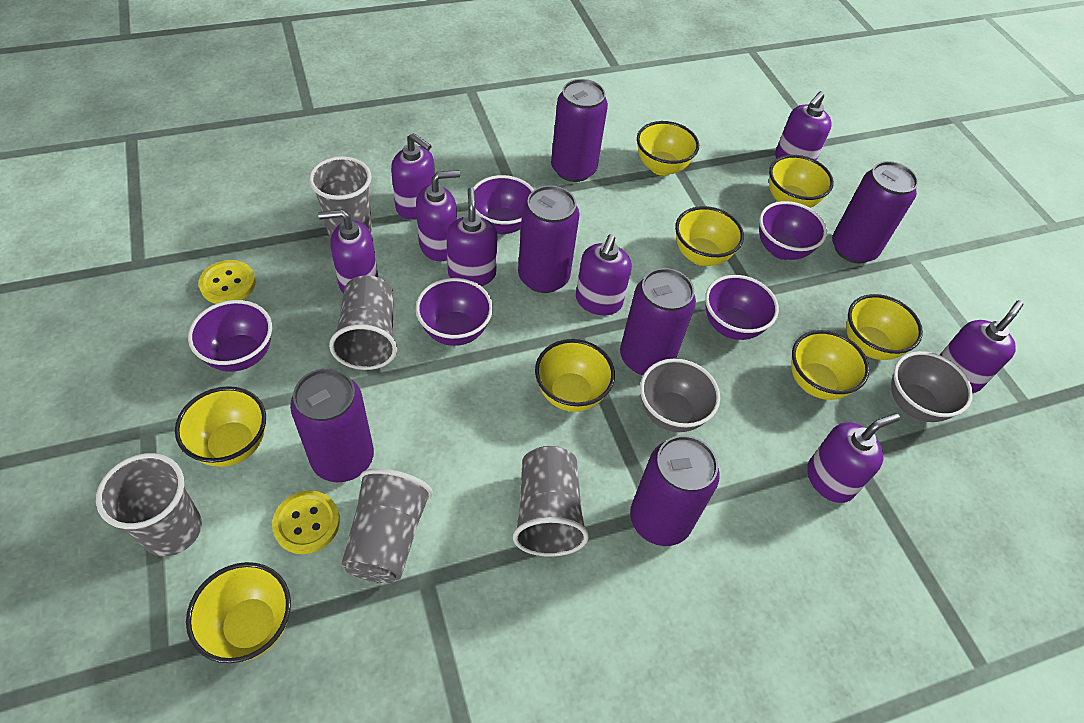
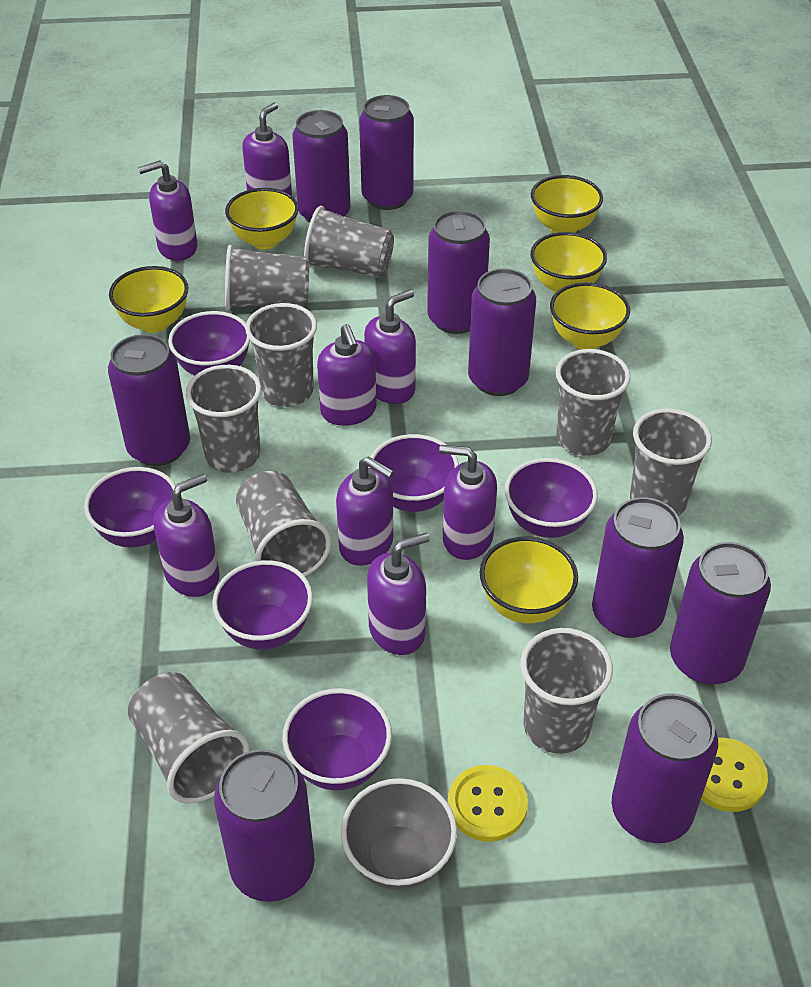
grey bowl: [640,358,720,432] [891,351,973,422] = 2 -> [341,778,457,890] = 1
grey cup: [96,453,202,557] [309,156,372,238] [329,275,397,370] [341,468,433,583] [513,446,589,557] = 5 -> [128,672,250,804] [186,365,261,473] [225,245,310,310] [236,471,331,576] [245,303,317,407] [304,206,394,278] [521,628,613,754] [556,349,630,456] [630,408,712,516] = 9
purple bowl: [188,300,272,372] [416,278,493,346] [473,175,534,234] [705,275,779,340] [759,201,827,260] = 5 -> [84,467,176,548] [168,311,250,376] [212,560,313,650] [282,688,392,790] [368,434,459,512] [505,458,598,538] = 6
purple can: [290,368,374,482] [518,185,579,293] [551,79,608,182] [620,268,696,375] [630,435,720,546] [832,161,918,263] = 6 -> [108,334,190,466] [214,749,315,902] [292,110,351,223] [359,95,414,210] [427,210,490,334] [468,268,536,396] [592,497,684,638] [612,693,718,843] [670,542,771,684] = 9
yellow bowl: [175,386,266,467] [186,562,291,663] [535,339,615,412] [637,121,699,176] [675,206,744,266] [769,155,834,208] [791,330,869,400] [846,294,923,360] = 8 -> [109,266,188,333] [225,188,299,249] [480,536,578,623] [530,232,607,293] [531,175,603,233] [550,282,630,349] = 6

